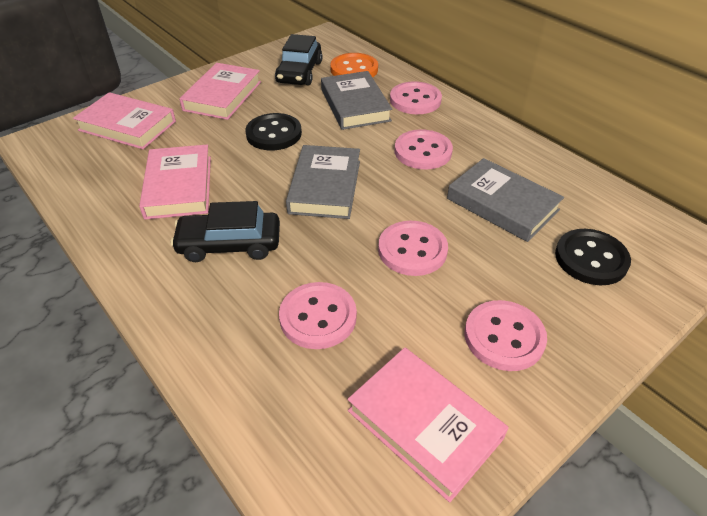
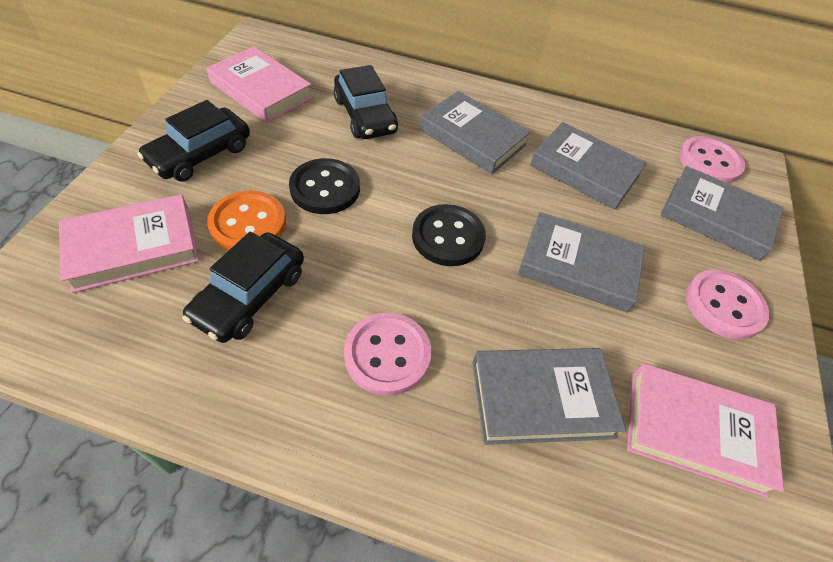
black car: [171,201,280,262] [275,34,322,86] = 2 -> [138,100,250,181] [182,232,304,343] [334,65,398,139] = 3
grey book: [286,145,360,219] [321,71,392,130] [447,158,564,242] = 3 -> [420,91,531,174] [472,348,626,445] [518,212,645,312] [530,122,647,210] [660,166,784,261] = 5
pink book: [73,92,176,149] [139,145,211,219] [179,63,261,120] [348,347,509,502] = 4 -> [59,194,199,293] [206,46,313,123] [627,363,784,497] = 3
pink button: [279,282,357,349] [378,221,448,276] [390,81,442,114] [395,129,453,169] [464,300,547,371] = 5 -> [344,313,432,396] [679,136,745,183] [686,270,770,339] = 3

